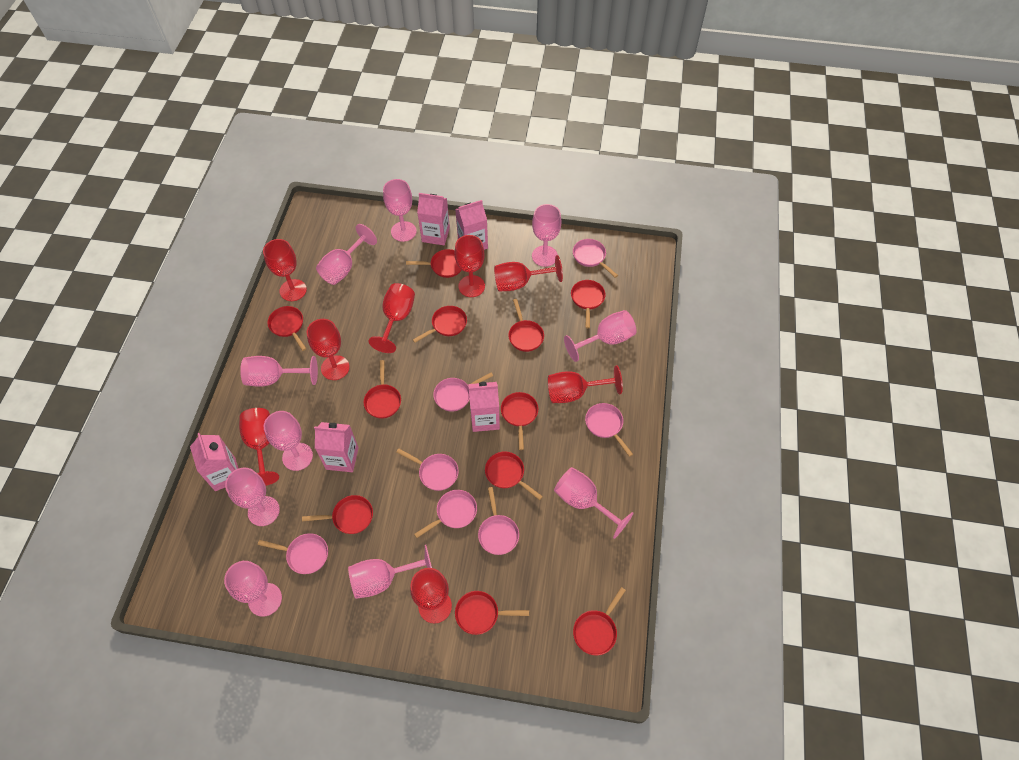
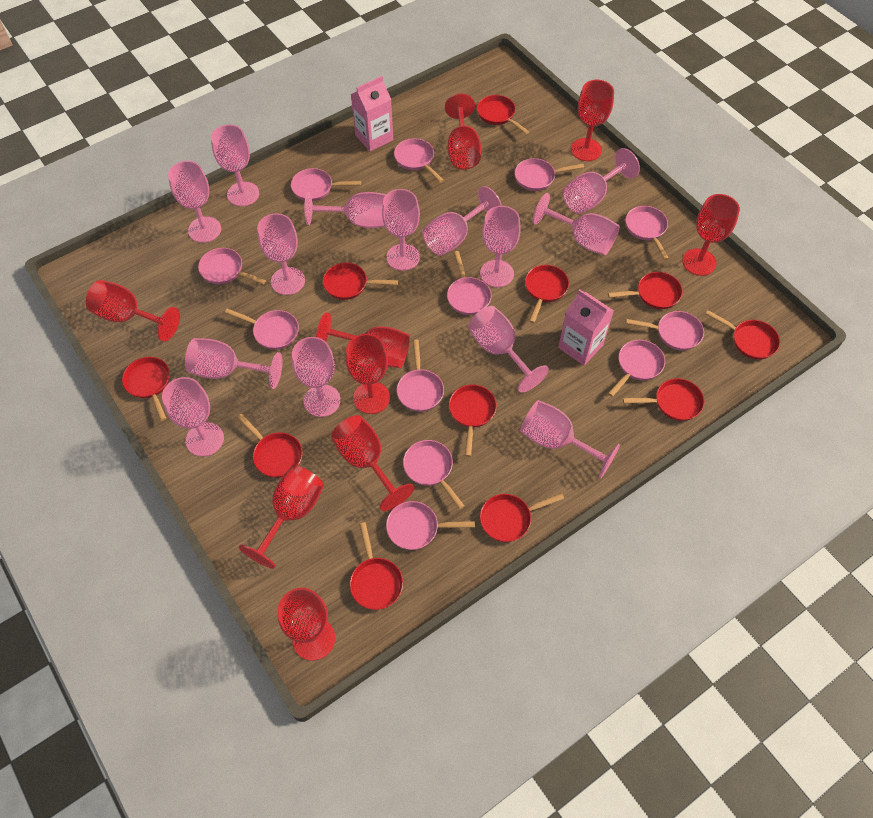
pink carton: [190,433,239,491] [314,422,359,472] [417,193,450,245] [455,200,488,250] [469,382,500,432] = 5 -> [351,76,393,151] [558,289,614,366] = 2
pink goblet: [224,561,282,617] [225,468,280,526] [240,356,318,387] [264,411,313,471] [316,224,377,285] [348,545,432,599] [383,179,417,242] [532,204,561,267] [554,467,634,539] [564,310,637,362] = 10 -> [162,377,224,457] [168,161,221,243] [185,338,282,389] [211,124,259,206] [257,213,305,295] [292,337,341,417] [304,191,386,228] [382,189,420,271] [422,186,502,256] [468,306,549,393] [480,206,521,287] [520,400,620,479] [533,193,620,255] [563,148,640,214] = 14
pink pan: [258,533,328,574] [396,449,459,491] [414,490,477,538] [433,373,493,412] [478,487,519,555] [573,239,618,278] [585,403,633,457] = 7 -> [198,248,266,285] [225,309,299,350] [291,168,361,201] [386,501,475,550] [394,138,444,183] [397,339,444,412] [403,440,464,509] [447,251,492,315] [515,158,584,191] [608,340,665,397] [626,206,669,260] [626,311,704,351] = 12
red goblet: [239,408,279,486] [263,239,307,301] [307,319,350,380] [369,283,415,353] [410,568,452,623] [455,235,485,297] [494,255,563,291] [548,366,623,403] = 8 -> [86,280,180,341] [239,465,324,569] [277,588,335,661] [316,313,410,368] [331,415,414,511] [346,334,390,414] [445,94,481,170] [571,80,614,161] [682,194,740,276] = 9

